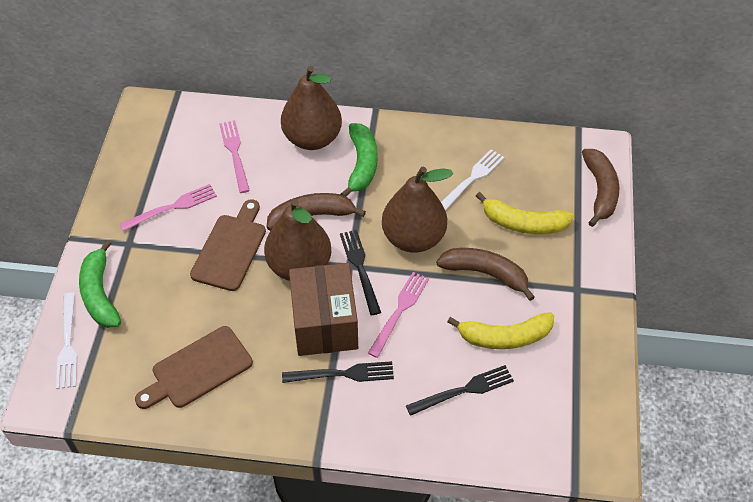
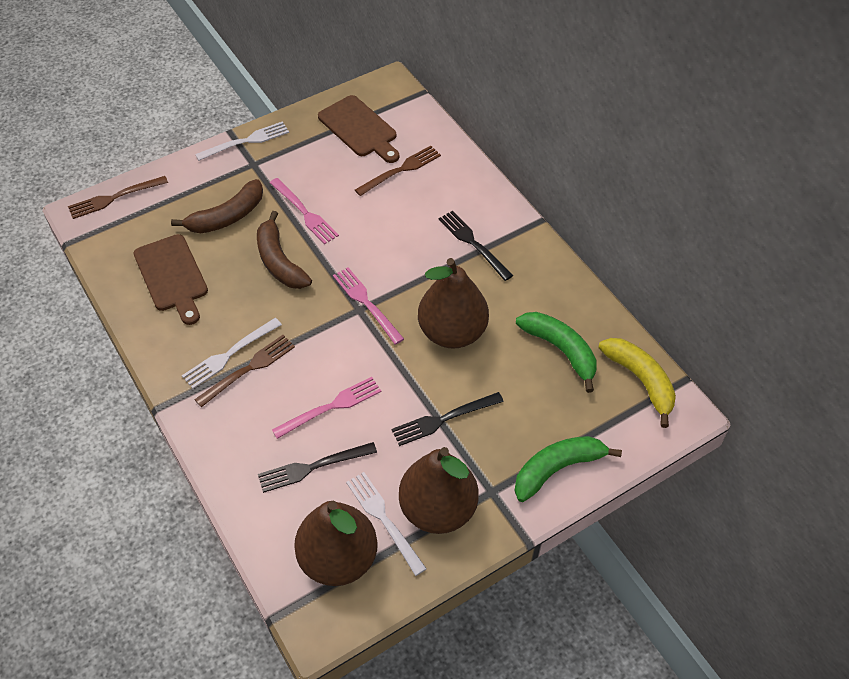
brown banana: [267,193,366,231] [436,248,535,301] [582,149,619,227] = 3 -> [171,179,263,233] [257,211,312,289] = 2
brown box: [289,263,358,356] = 1 -> none = 0
brown fork: none = 0 -> [68,176,168,219] [194,335,295,407] [355,146,441,196] = 3
white fork: [56,293,77,389] [441,149,504,211] = 2 -> [182,318,282,389] [195,121,289,161] [346,472,427,576] = 3
yellow banana: [447,312,554,349] [476,192,574,234] = 2 -> [598,338,676,428] = 1

